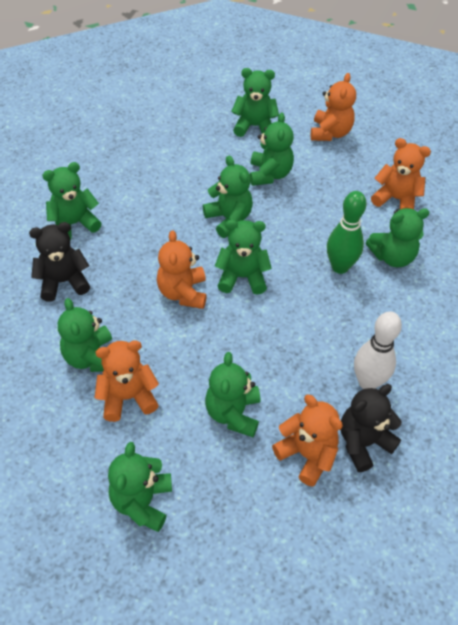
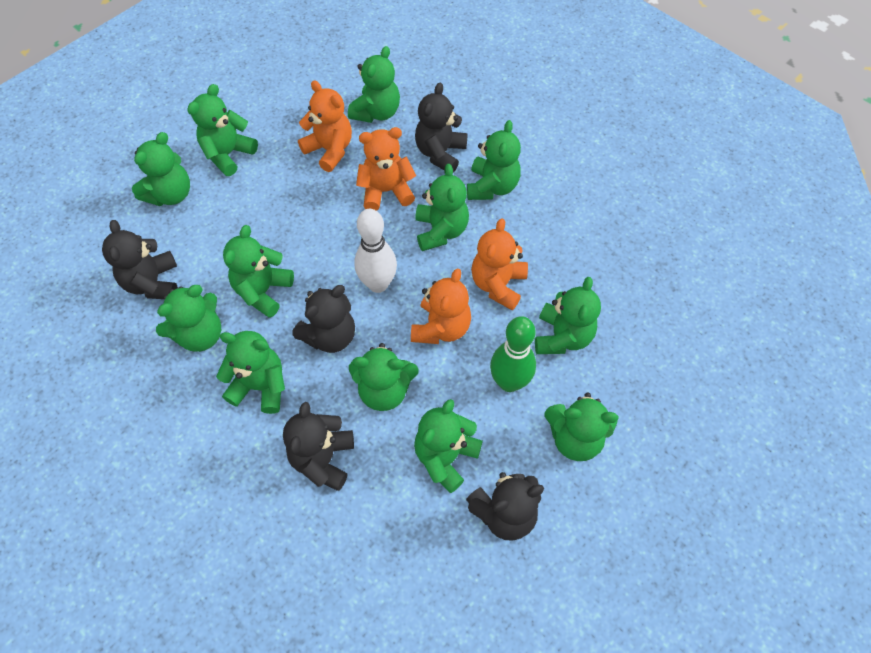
black teddy bear: [29,222,90,301] [341,384,402,472] = 2 -> [102,220,178,299] [283,402,354,491] [293,285,355,353] [415,83,468,172] [466,472,544,541] = 5
green teddy bear: [42,162,102,240] [58,298,112,372] [108,442,172,532] [203,156,253,238] [205,352,260,437] [215,220,272,295] [231,68,279,137] [250,113,294,186] [366,208,430,267] = 9 -> [132,132,190,206] [156,285,221,352] [187,84,258,176] [216,331,285,414] [223,225,294,318] [348,46,400,123] [349,343,419,411] [414,399,483,493] [415,164,469,251] [467,120,521,200] [535,277,601,354] [544,392,618,461] = 12
orange teddy bear: [95,340,159,422] [157,230,207,309] [272,395,343,487] [311,73,356,141] [371,138,431,210] = 5 -> [298,80,352,172] [356,127,416,211] [411,269,471,344] [471,218,528,310] = 4

